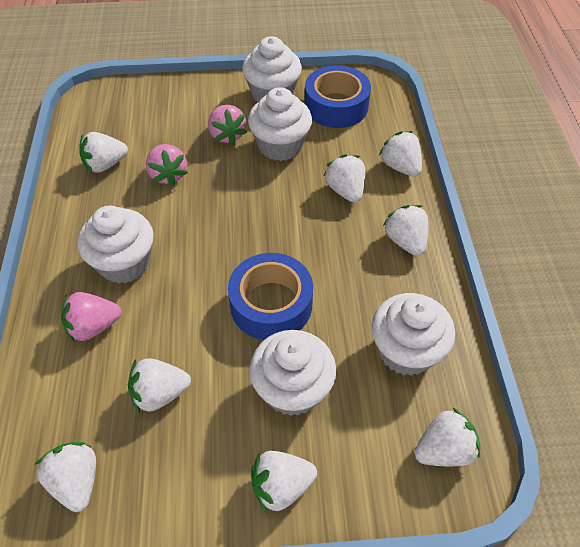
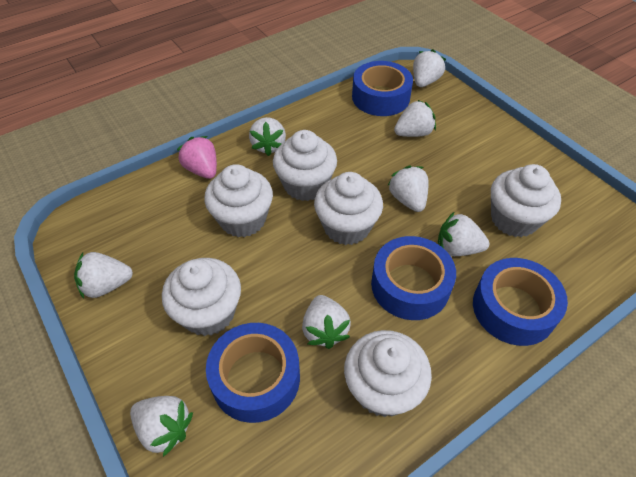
blue tape: [228,253,313,340] [305,65,371,128] = 2 -> [206,323,300,423] [352,61,413,116] [371,236,456,320] [473,258,568,346] = 4
pink strawberry: [61,292,121,343] [146,144,188,186] [208,105,247,145] = 3 -> [177,136,217,179] = 1
white cupcake: [77,206,153,284] [242,36,302,102] [248,87,312,161] [250,330,336,416] [372,293,455,376] = 5 -> [162,258,241,336] [204,164,273,237] [273,130,337,201] [314,172,383,245] [344,330,432,417] [491,164,561,237] = 6

